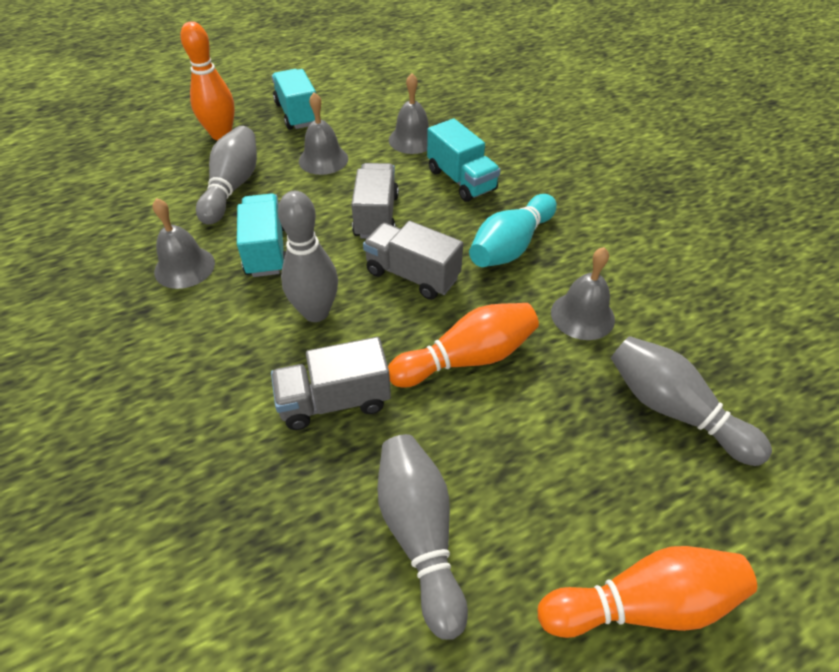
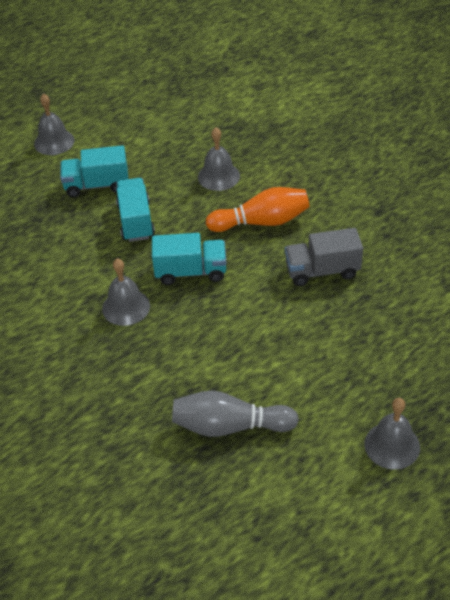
grey bowling pin: [196,126,257,225] [278,191,338,322] [377,434,468,640] [611,336,772,466] = 4 -> [172,390,299,437] = 1
grey truck: [271,337,391,430] [351,163,399,239] [363,221,463,300] = 3 -> [285,228,363,286] = 1
orange bowling pin: [181,21,235,140] [388,303,539,388] [538,546,757,638] = 3 -> [206,187,310,232] = 1
turquoise bowling pin: [469,194,557,267] = 1 -> none = 0

